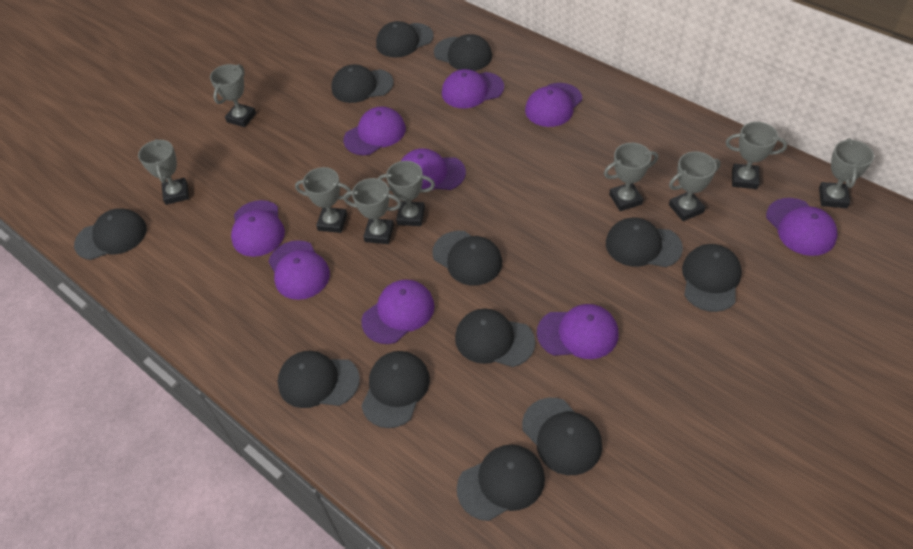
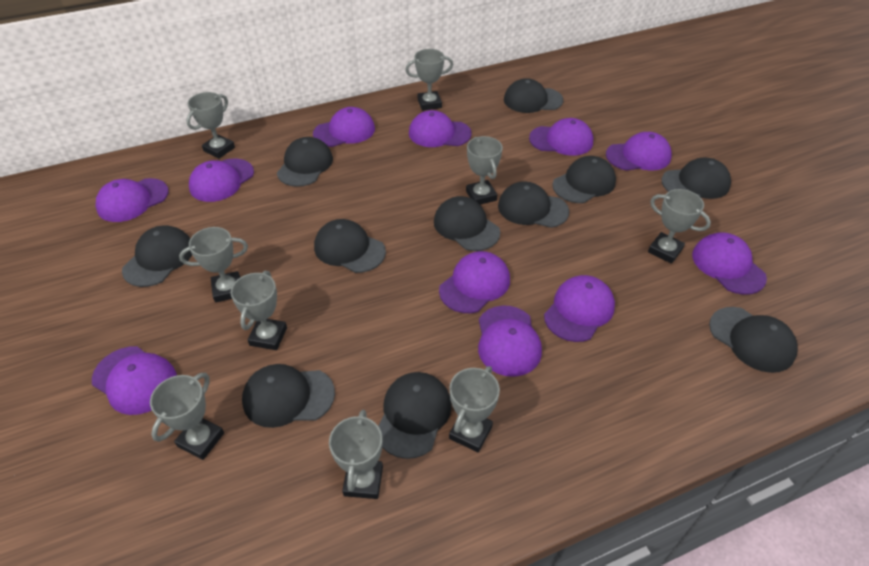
black cap: [74,208,147,260] [277,351,360,408] [331,64,394,103] [361,351,430,428] [376,21,434,58] [432,231,502,285] [434,34,492,71] [455,308,535,367] [457,445,545,521] [522,398,602,475] [606,217,683,267] [682,244,742,312] = 12 -> [122,225,192,287] [242,364,335,428] [277,137,333,187] [314,219,386,273] [379,372,452,459] [434,196,500,251] [498,181,569,228] [504,78,563,113] [552,156,616,203] [662,158,731,199] [709,307,798,373] = 11
purple cap: [231,200,285,257] [268,240,330,300] [343,106,406,155] [361,279,434,344] [401,148,466,190] [442,69,504,108] [525,83,582,127] [537,304,618,359] [766,198,838,256] = 9 -> [92,346,177,415] [95,178,169,222] [189,159,254,202] [313,107,375,147] [409,110,472,147] [439,251,510,313] [478,305,542,377] [529,118,593,156] [544,275,615,342] [606,132,672,171] [692,232,767,295] = 11

